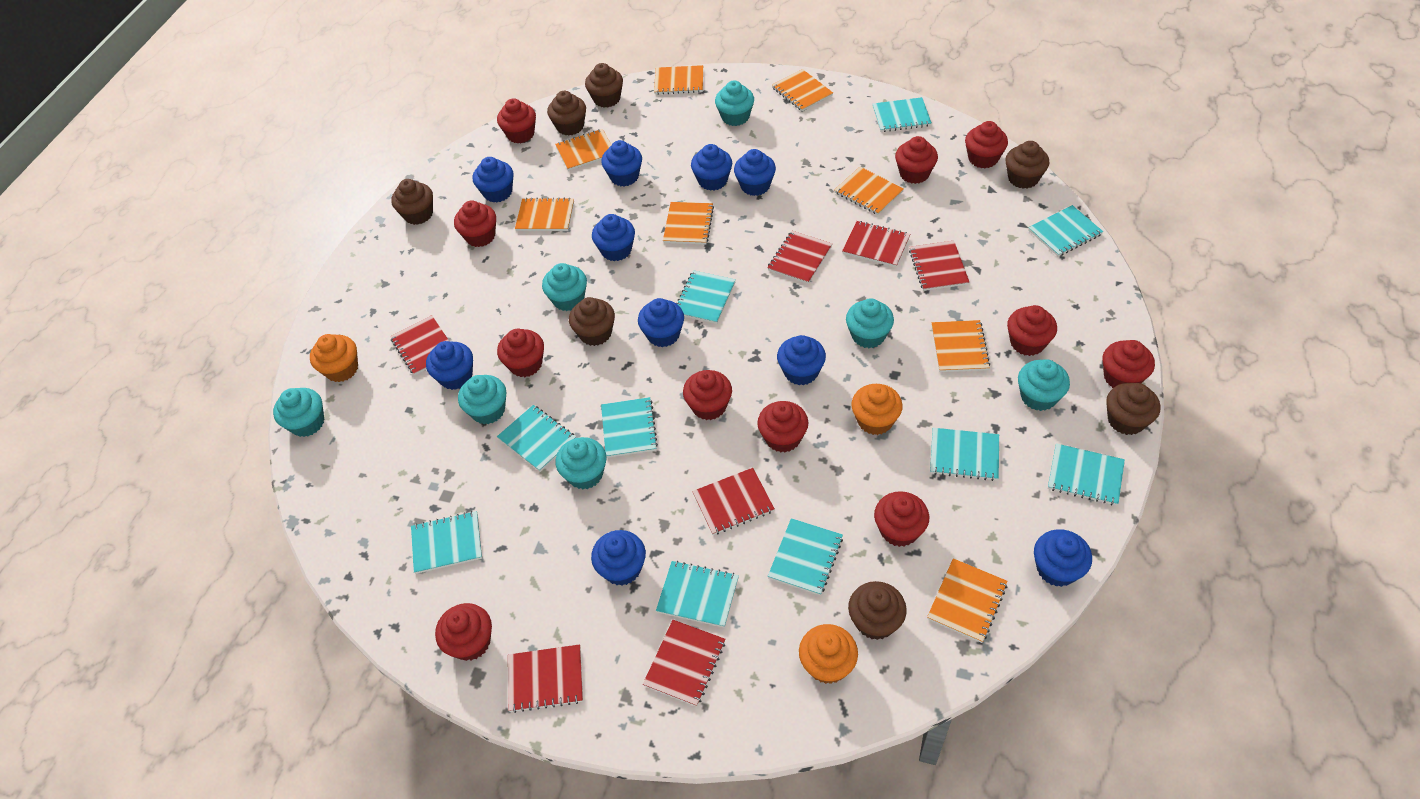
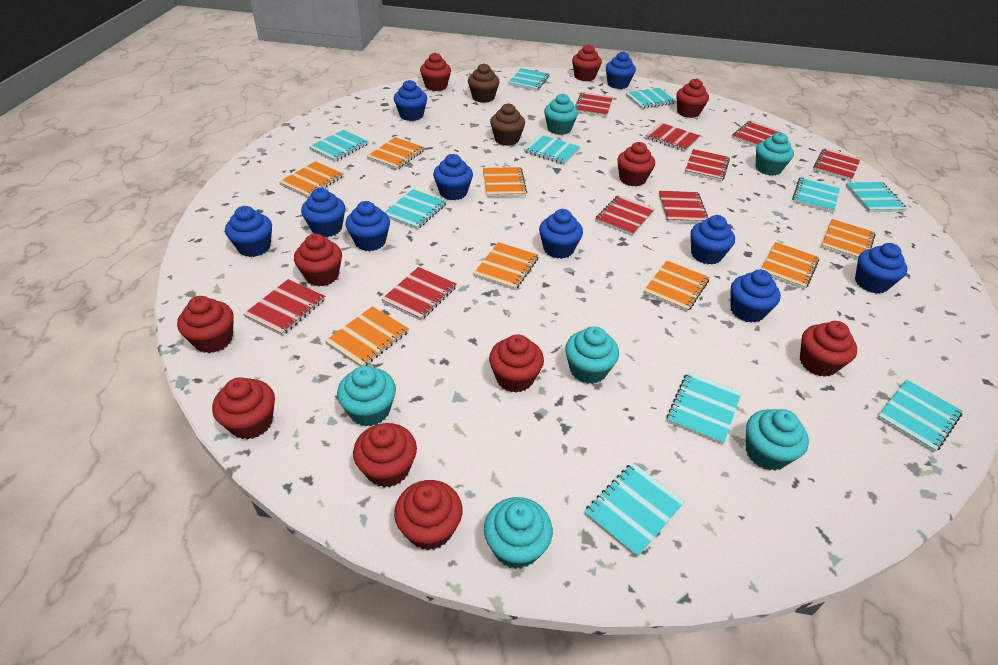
brown cupcake: [391,179,433,225] [547,91,586,136] [569,297,615,346] [585,63,623,108] [848,581,907,640] [1005,141,1049,189] [1106,383,1161,435] = 7 -> [468,63,500,103] [490,103,525,146] = 2
orange cupcake: [310,334,358,382] [799,624,858,684] [851,384,903,435] = 3 -> none = 0
red notebook: [390,315,449,375] [508,644,583,713] [643,620,725,706] [692,468,775,535] [767,231,832,284] [842,221,910,267] [909,241,969,291] = 7 -> [243,279,325,336] [381,267,457,320] [575,92,613,117] [595,195,655,236] [645,123,700,151] [659,191,709,223] [685,149,730,182] [732,121,782,147] [813,148,861,181] = 9
turquoise cupcake: [273,388,324,437] [458,375,506,424] [542,263,587,311] [556,437,606,489] [715,81,754,126] [846,298,894,348] [1018,359,1070,411] = 7 -> [337,366,396,426] [484,497,553,569] [544,94,578,135] [565,327,619,384] [746,409,809,471] [756,132,794,176] = 6

